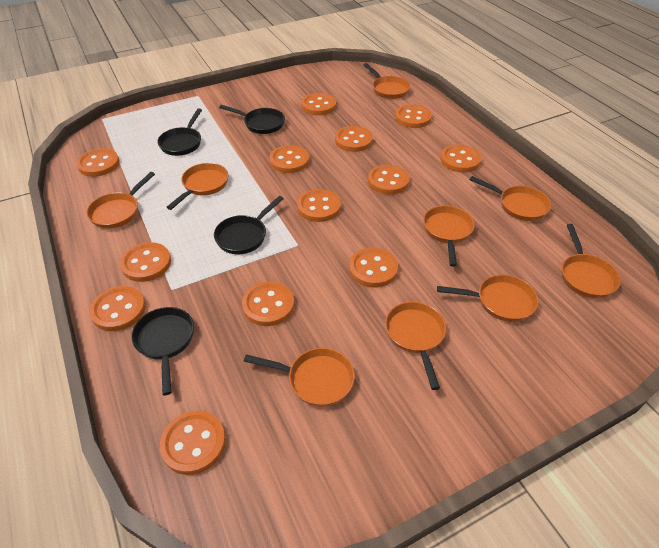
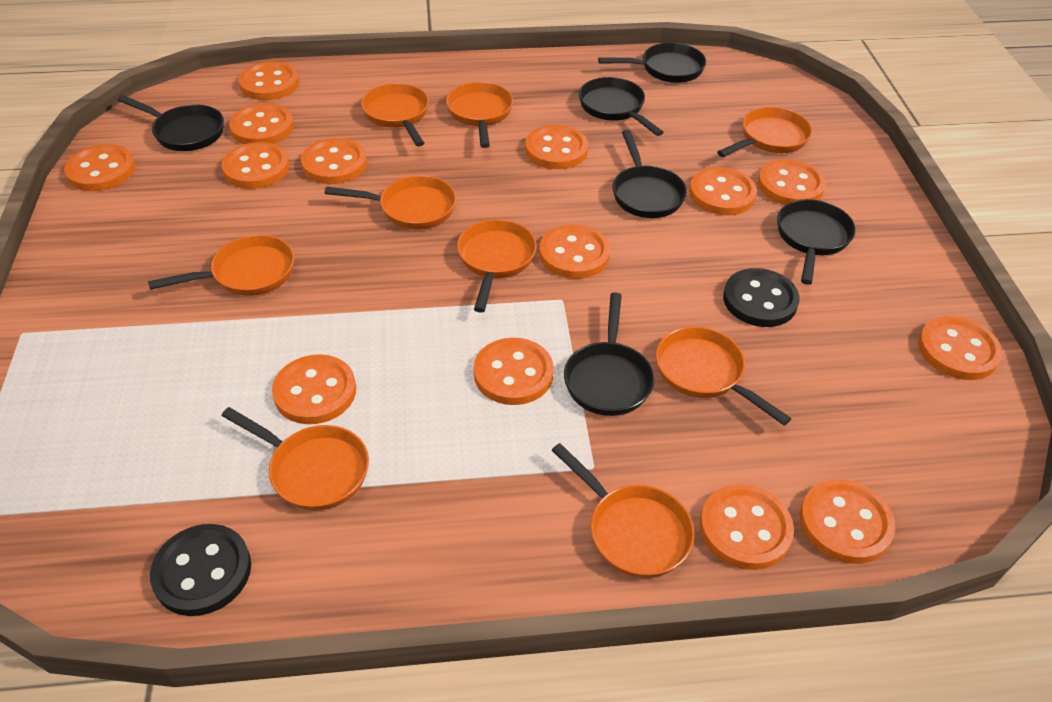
black button: none = 0 -> [150,524,251,616] [723,268,800,327] = 2
black pan: [131,307,194,395] [157,108,202,156] [214,196,284,254] [219,105,285,134] = 4 -> [118,95,224,151] [564,292,654,416] [579,77,664,136] [598,43,706,83] [612,130,687,218] [777,199,855,285] = 6
orange button: [76,148,120,177] [89,286,145,331] [120,242,171,282] [160,411,226,475] [242,282,294,326] [270,145,309,173] [297,189,341,222] [301,93,336,115] [335,126,373,152] [349,247,398,287] [368,164,410,194] [395,104,432,128] [440,145,481,172] = 13 -> [64,144,135,191] [222,142,289,189] [229,103,294,144] [238,61,299,100] [272,354,356,424] [301,138,367,184] [474,338,554,405] [525,125,588,169] [539,224,610,279] [689,167,757,215] [700,484,794,570] [758,159,826,205] [800,479,895,564] [918,316,1002,380] = 14

